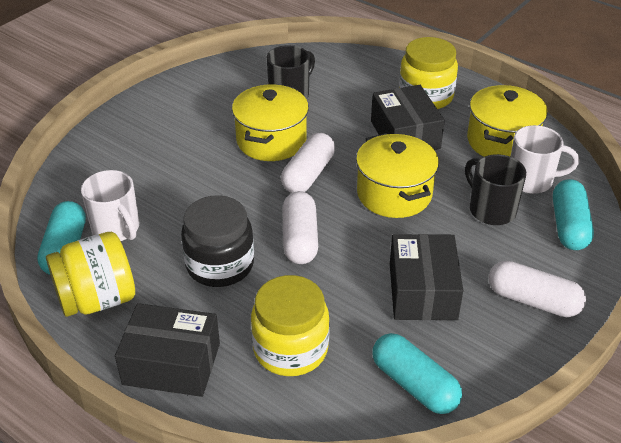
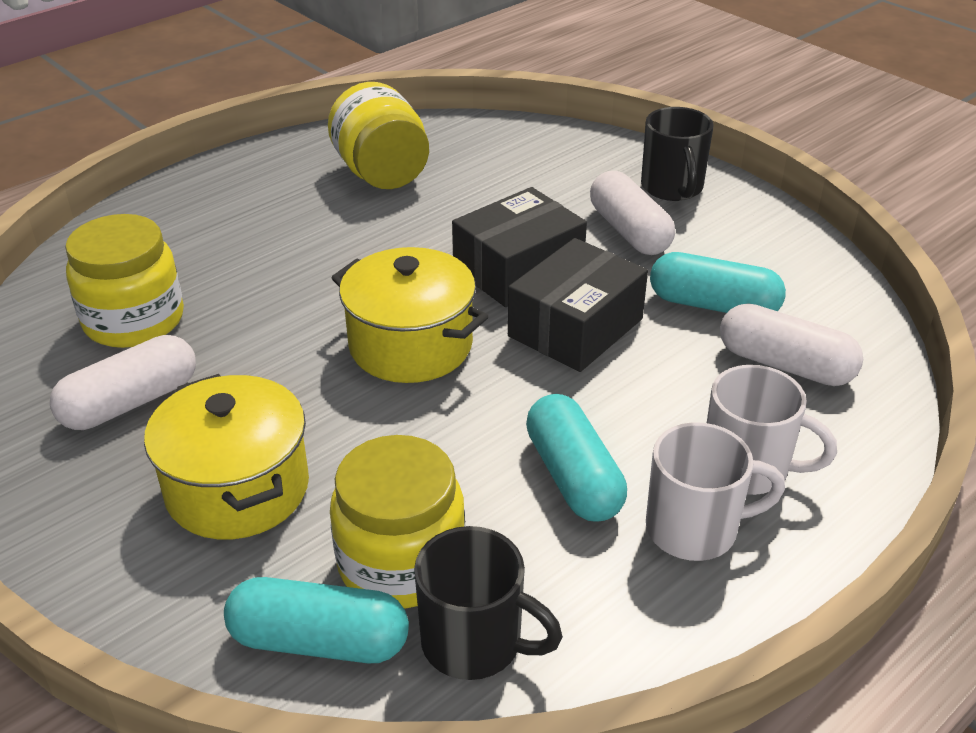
black box: [115,303,220,397] [371,85,445,150] [390,234,463,320] = 3 -> [452,187,587,307] [508,238,648,372] = 2
black jar: [181,195,254,287] = 1 -> none = 0
yellow pot: [232,84,309,161] [356,133,439,218] [467,85,548,157] = 3 -> [144,374,309,539] [331,247,489,383] = 2

